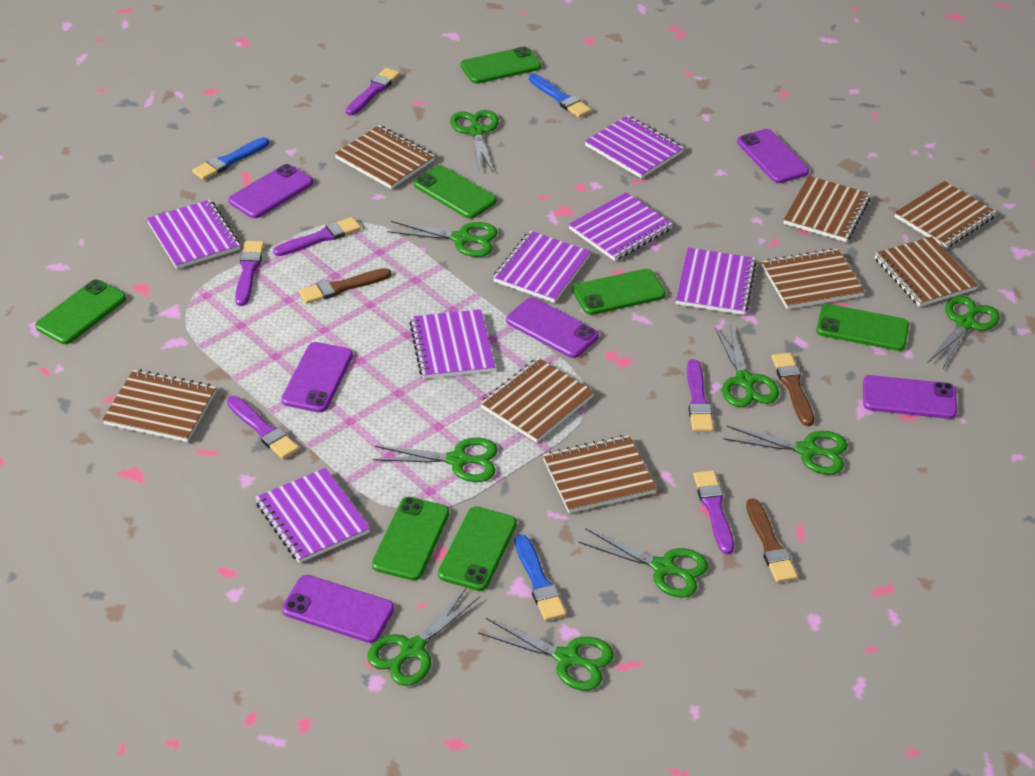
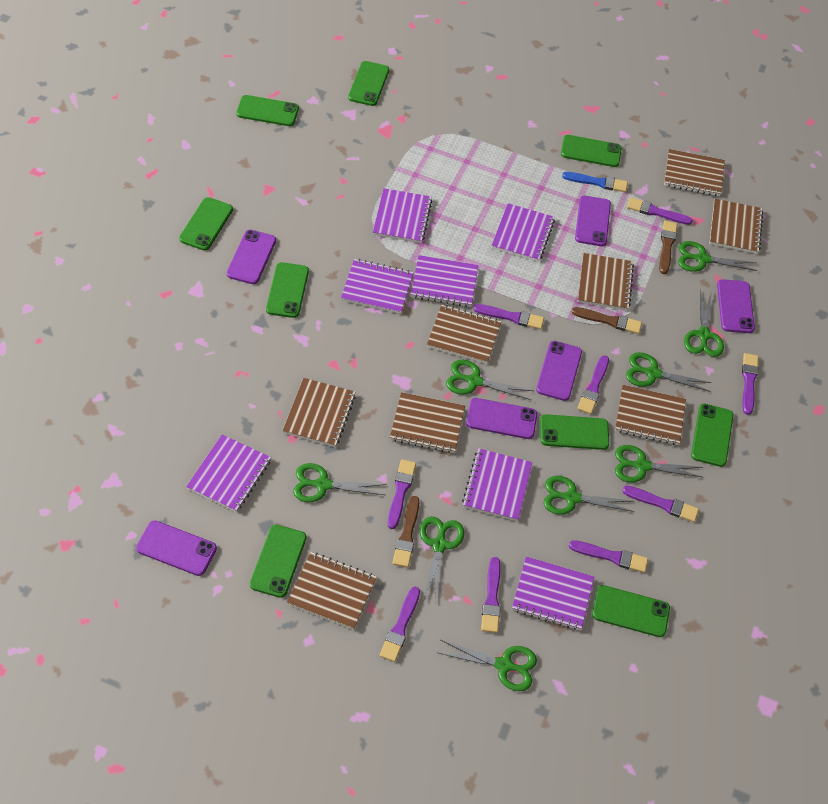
blue brush: [192,137,269,180] [515,534,566,621] [529,74,591,118] = 3 -> [562,172,628,192] = 1
green phone: [35,279,126,344] [372,497,449,580] [414,165,497,219] [438,506,517,591] [461,46,541,84] [573,269,666,315] [816,304,909,351] = 7 -> [179,197,233,251] [236,95,299,126] [250,525,307,598] [266,262,309,318] [348,61,389,106] [540,414,609,450] [561,135,622,167] [592,585,670,637] [691,404,734,467] = 9
purple brush: [227,396,299,459] [235,241,264,306] [273,217,361,256] [346,67,400,115] [687,359,714,432] [693,470,734,554] = 6 -> [380,587,420,662] [388,459,416,529] [474,304,544,329] [481,557,501,633] [569,540,648,573] [577,355,609,414] [622,485,699,522] [627,197,693,225] [742,353,759,415] = 9

